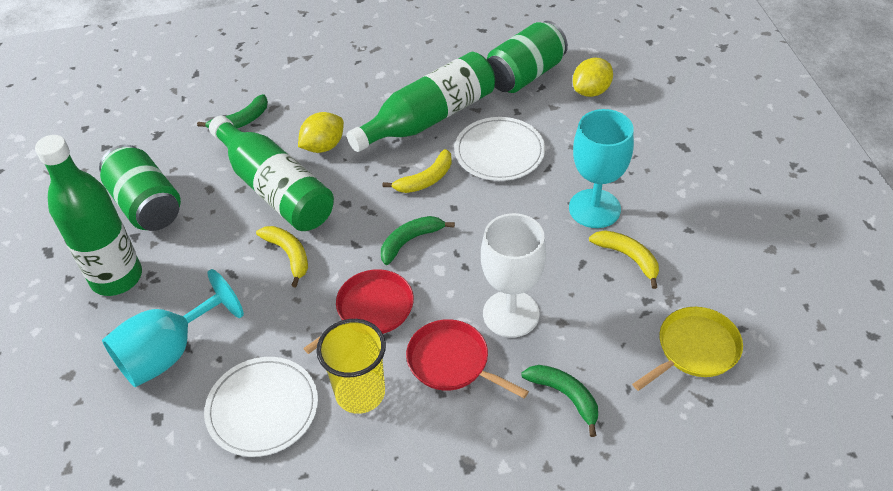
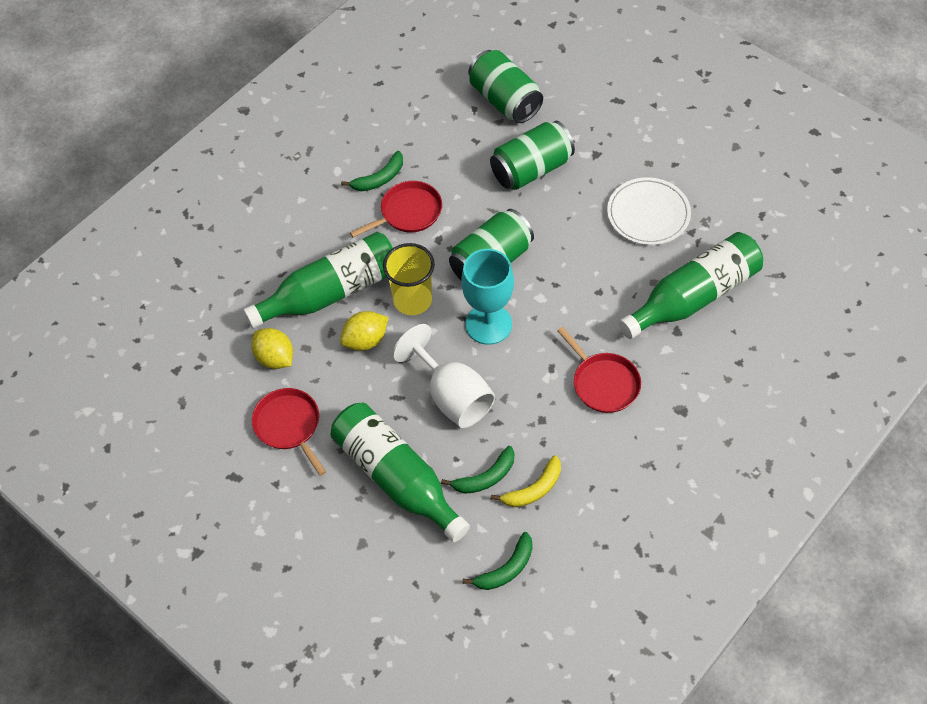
green can: [99,144,181,231] [487,21,568,93] = 2 -> [449,209,534,280] [469,50,543,123] [490,121,575,190] = 3
red pan: [303,269,414,354] [406,319,529,398] = 2 -> [252,388,326,476] [350,181,442,237] [557,327,641,413] = 3
turquoise goblet: [102,269,244,387] [569,109,634,228] = 2 -> [461,249,514,345] = 1
white plate: [204,357,318,457] [454,117,545,181] = 2 -> [607,177,691,245] = 1
yellow banana: [256,226,308,288] [383,149,452,193] [589,230,659,289] = 3 -> [491,455,561,507] = 1
yellow pan: [632,307,743,391] = 1 -> none = 0

